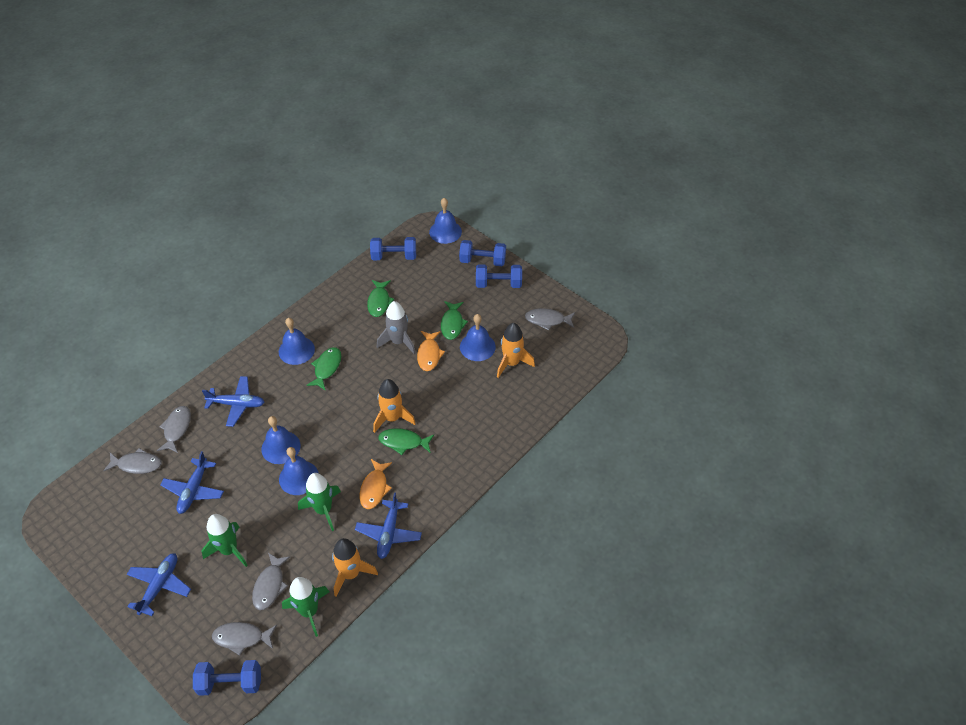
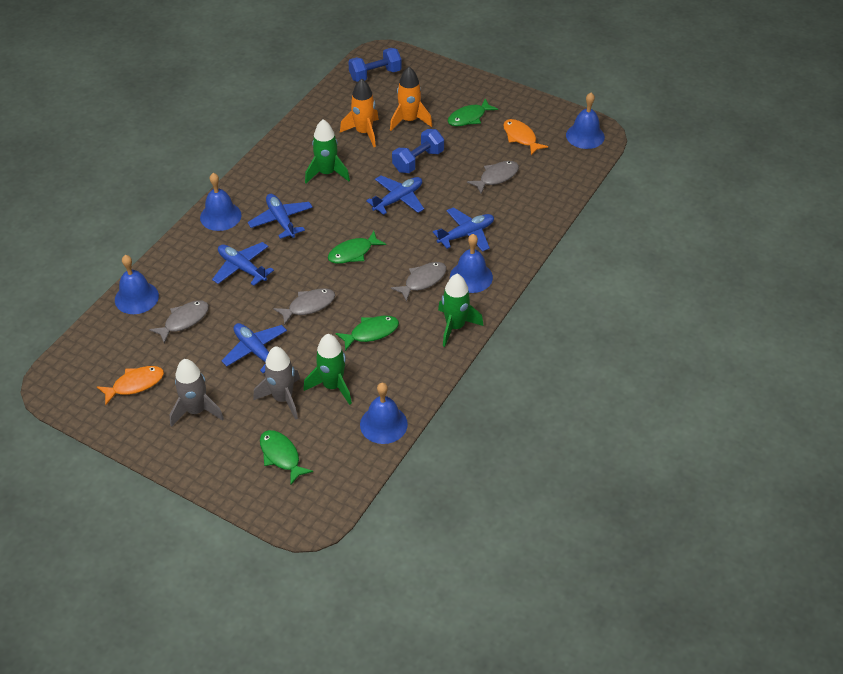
blue dumbbell: [193,660,261,696] [370,237,416,260] [459,240,506,266] [476,264,522,288] = 4 -> [348,48,402,82] [392,129,444,173] = 2
blue plane: [126,553,191,616] [160,451,224,514] [202,376,264,427] [355,492,422,559] = 4 -> [212,242,274,286] [221,323,287,373] [248,194,313,239] [366,175,424,215] [433,207,494,252] = 5
grey fish: [103,448,162,474] [157,406,191,453] [212,622,277,656] [252,553,290,610] [525,308,575,331] = 5 -> [149,300,209,343] [273,288,335,325] [391,262,447,302] [467,161,519,194] = 4
grey rocket: [377,301,416,354] = 1 -> [170,359,224,427] [253,346,300,420] = 2
orange rocket: [332,538,378,596] [373,379,416,433] [497,323,535,378] = 3 -> [340,78,379,147] [390,67,432,131] = 2

